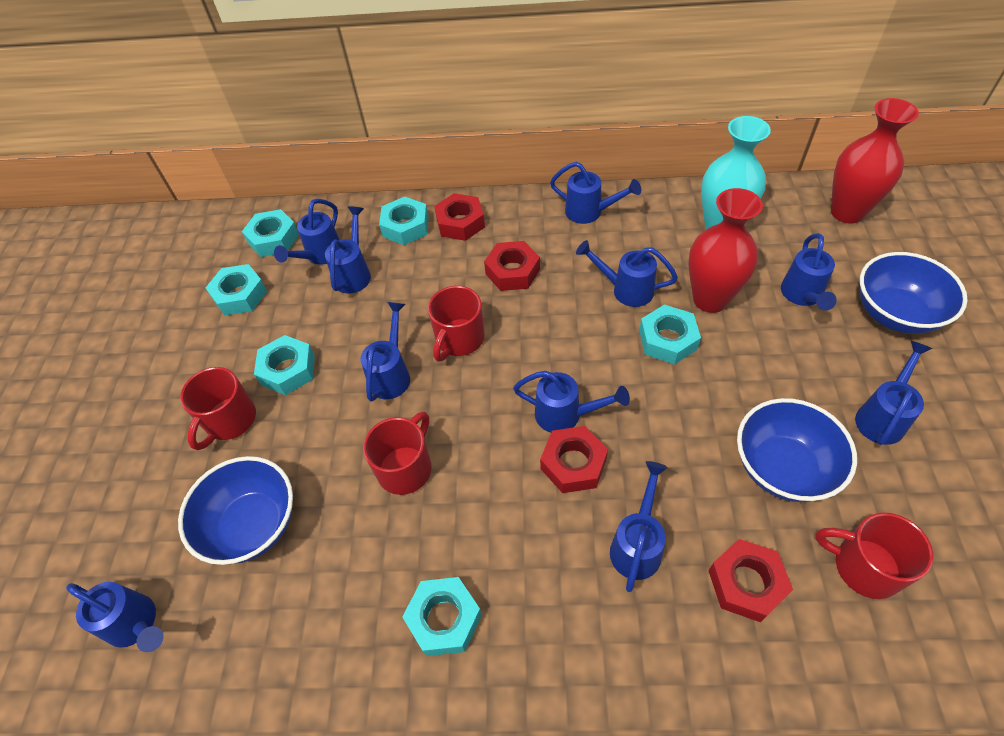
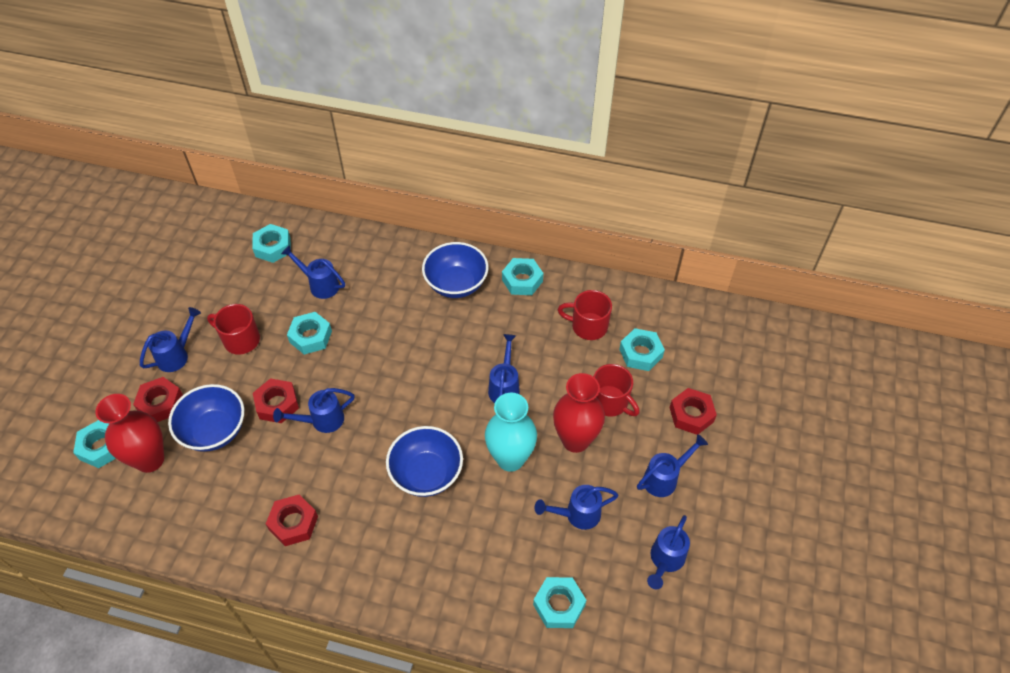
blue watering can: [66,582,164,652] [274,199,340,265] [325,206,371,293] [361,302,410,402] [513,371,630,432] [550,162,641,224] [576,240,678,307] [610,461,668,592] [781,233,837,311] [855,341,933,445] = 10 -> [140,307,201,372] [273,388,355,433] [281,245,345,299] [488,334,520,403] [534,485,618,530] [637,434,708,497] [647,515,690,589] = 7
red mug: [180,367,256,450] [363,412,432,495] [428,286,485,362] [816,513,933,599] = 4 -> [207,304,260,355] [558,290,612,340] [593,364,640,416] = 3

